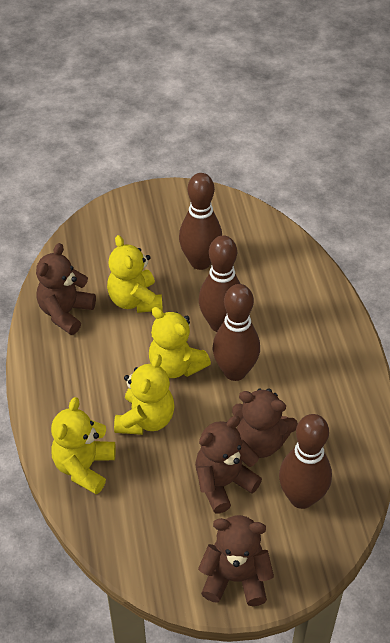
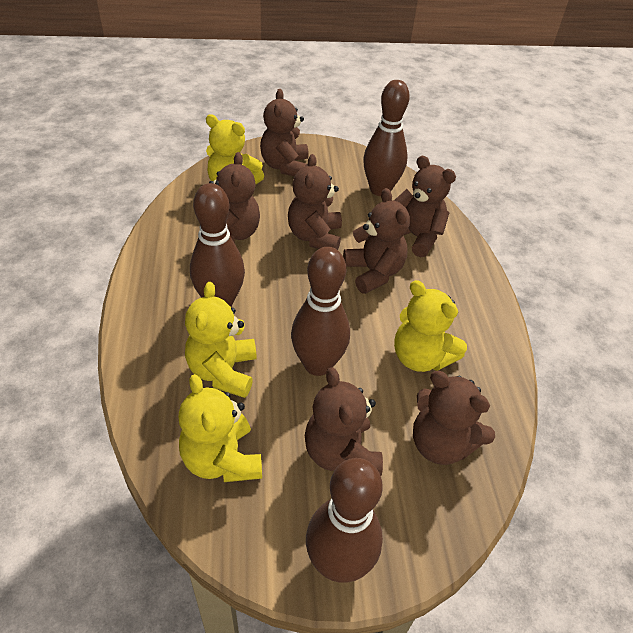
brown teddy bear: [36,243,96,335] [195,416,262,514] [198,515,274,606] [232,388,298,458] = 4 -> [209,152,260,243] [260,89,309,176] [288,154,342,250] [305,367,383,476] [343,188,410,294] [394,156,456,257] [413,371,495,465] = 7

